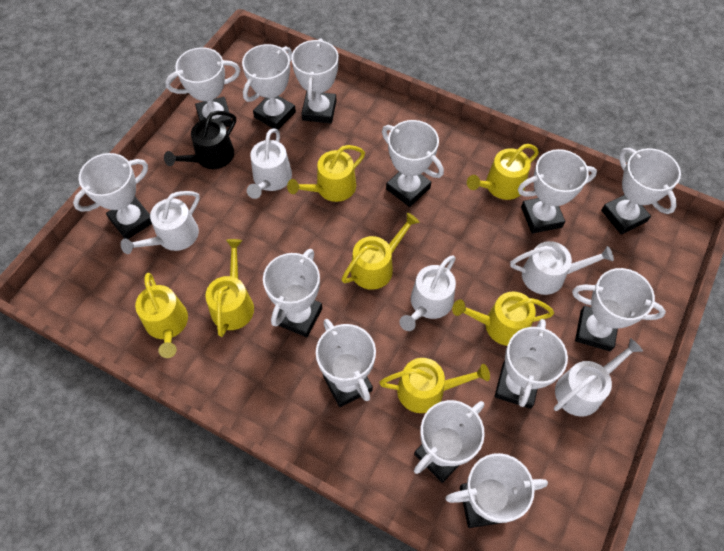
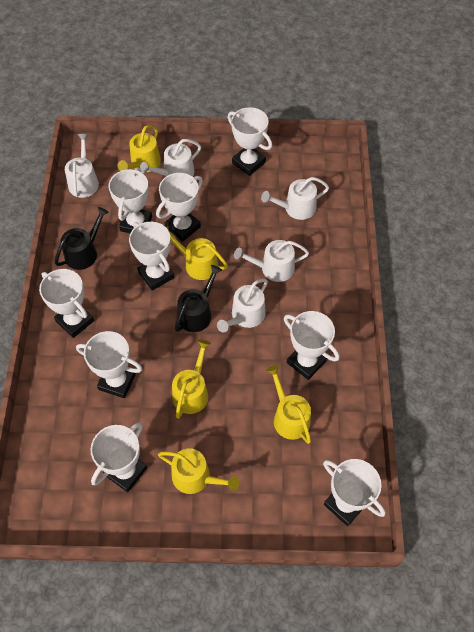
black watering can: [164,111,236,169] = 1 -> [55,207,109,270] [175,265,222,332] = 2
white trophy: [73,153,152,239] [165,47,240,127] [242,44,296,130] [263,249,322,337] [291,38,339,124] [316,319,376,407] [382,120,444,207] [414,400,485,483] [445,453,548,528] [495,319,568,409] [518,149,597,234] [572,268,666,351] [601,148,681,235] = 13 -> [39,269,94,338] [76,331,142,398] [90,422,147,492] [109,168,152,233] [129,222,174,291] [156,173,203,242] [227,107,272,176] [284,311,339,380] [323,459,386,526] = 9
yellow watering can: [135,273,188,358] [205,239,254,337] [287,145,365,202] [342,213,419,290] [379,358,490,413] [452,291,554,346] [467,144,539,200] = 7 -> [118,125,161,172] [158,448,239,494] [166,226,228,280] [172,340,211,419] [266,365,311,444] = 5

